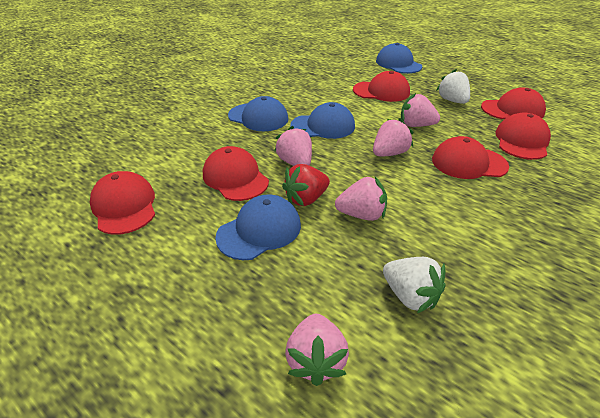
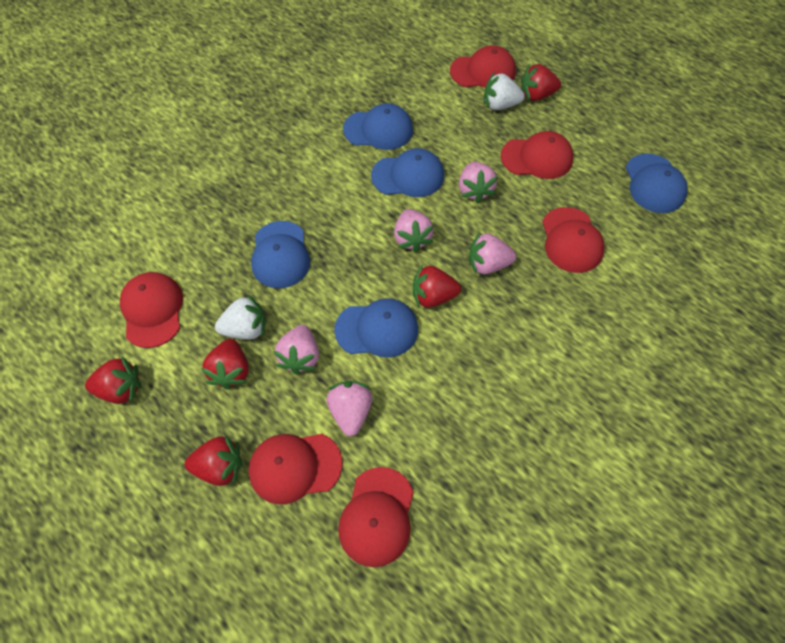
blue cap: [215,195,301,260] [228,96,288,131] [290,102,355,139] [376,43,422,74] = 4 -> [251,221,310,288] [334,298,418,358] [343,103,413,150] [371,148,444,197] [626,154,687,213] = 5
red strawberry: [282,164,330,206] = 1 -> [85,357,141,404] [185,435,242,486] [201,339,249,390] [413,264,461,308] [521,64,561,101] = 5

